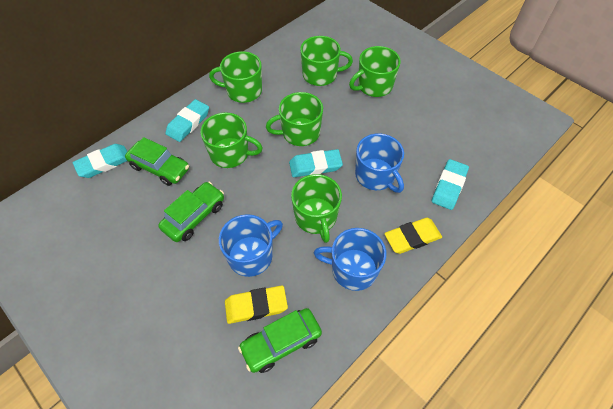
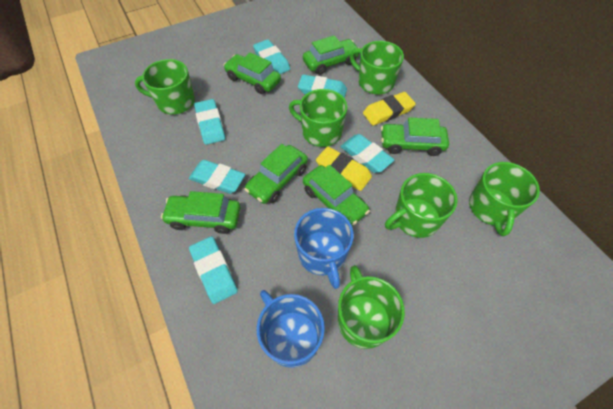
blue mug: [219,214,283,277] [314,228,386,291] [355,133,404,193] = 3 -> [257,290,325,368] [294,208,354,289] = 2
green car: [125,137,189,186] [158,182,224,242] [238,308,322,373] = 3 -> [161,191,241,234] [223,52,281,94] [244,144,308,204] [303,35,359,75] [303,165,370,226] [381,117,449,156] = 6
turquoise eraser: [73,144,127,178] [166,99,209,142] [289,149,343,177] [432,159,469,210] = 4 -> [189,160,245,194] [189,236,238,304] [194,99,225,145] [253,39,290,74] [298,74,347,98] [340,134,395,173] = 6

